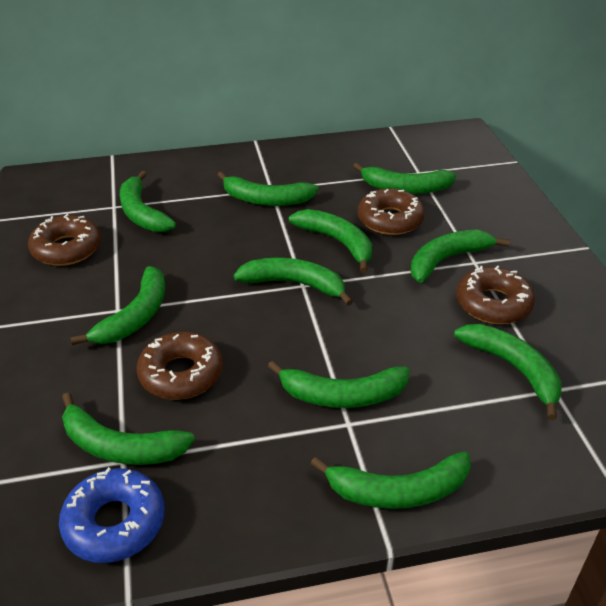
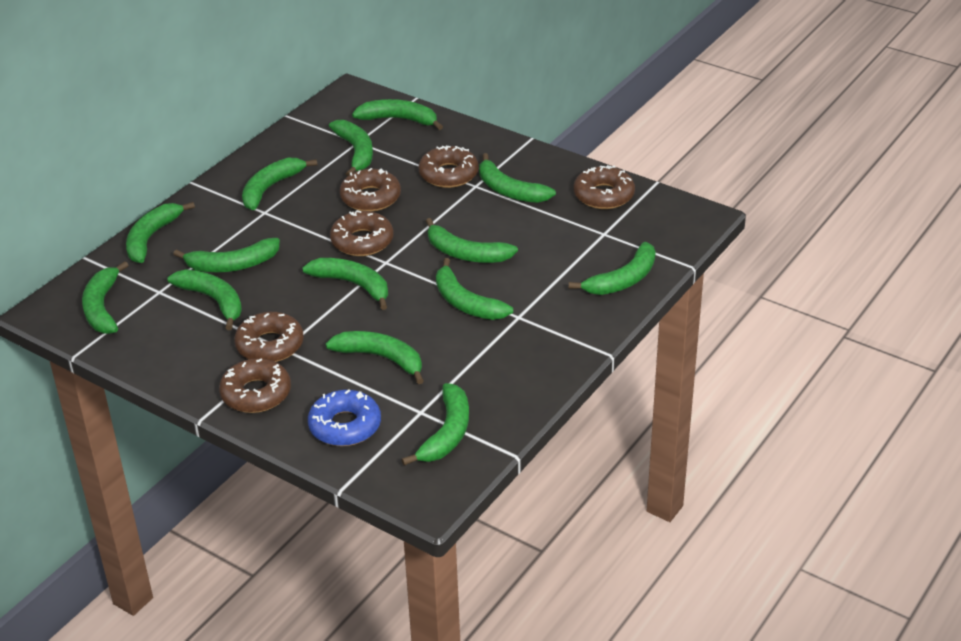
brown donut: [28,214,101,266] [137,332,223,400] [358,188,425,235] [456,265,535,324] = 4 -> [219,358,291,413] [234,312,304,362] [330,210,394,256] [339,168,401,211] [418,146,479,188] [574,165,635,209] = 6
green banana: [62,393,195,465] [70,266,165,345] [120,171,176,232] [218,172,319,206] [233,258,353,306] [267,361,410,408] [289,209,372,273] [310,452,471,509] [353,163,456,194] [411,230,510,283] [454,324,561,420] = 11 -> [82,261,129,334] [126,202,195,263] [167,270,242,330] [173,238,280,272] [242,158,317,210] [302,258,388,310] [326,331,424,384] [329,120,373,176] [352,99,443,130] [402,383,469,466] [426,218,518,263] [436,258,513,320] [479,153,556,203] [569,242,656,295] = 14

